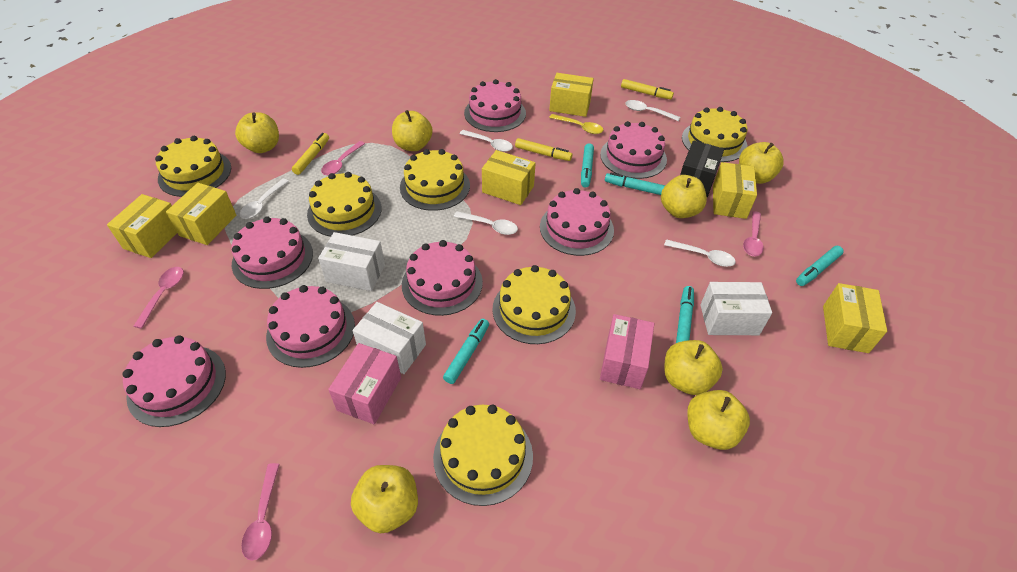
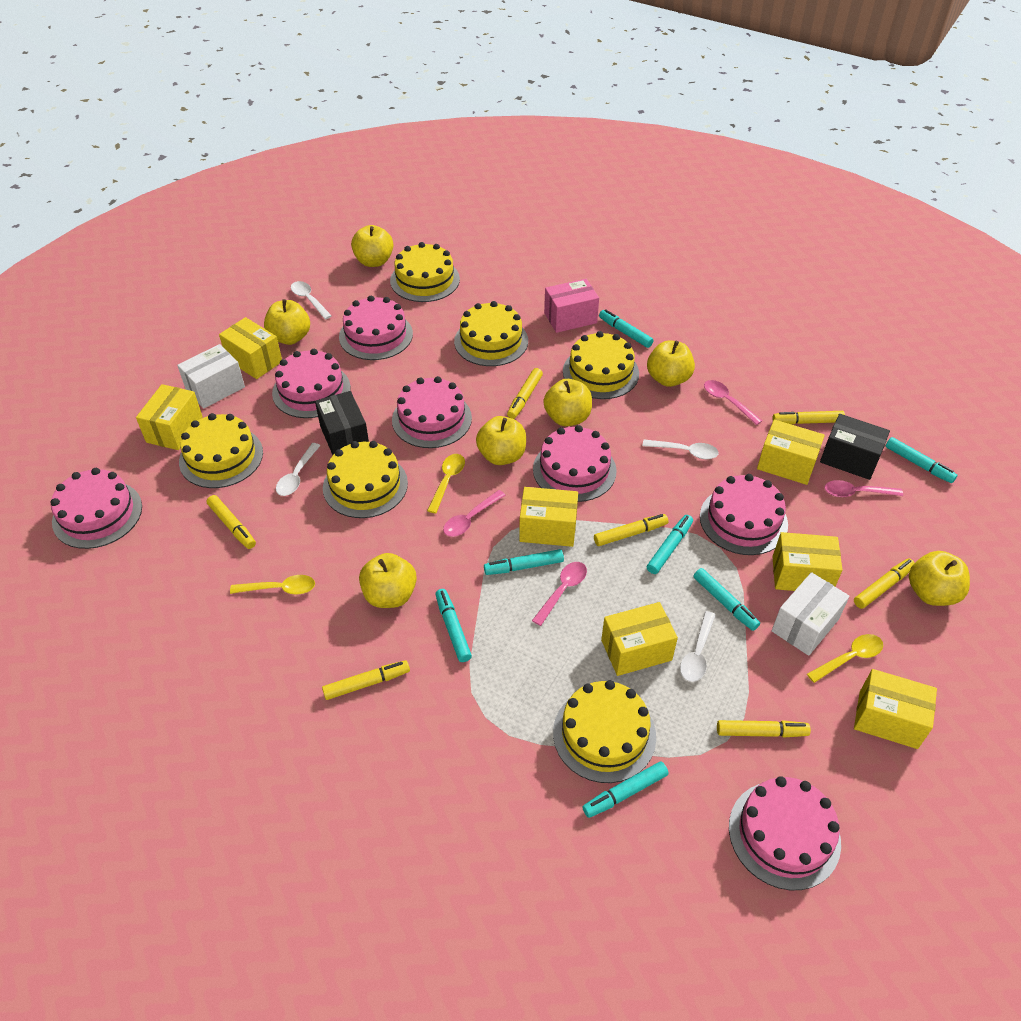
black box: [680,141,724,197] = 1 -> [315,391,369,455] [820,414,890,480] = 2
pink box: [328,343,401,424] [600,314,654,389] = 2 -> [544,279,599,333] = 1
turquoise marker: [443,319,489,384] [581,143,594,188] [605,172,665,195] [676,286,694,343] [796,246,844,286] = 5 -> [435,589,472,662] [484,549,564,575] [583,761,669,818] [599,309,654,348] [647,515,693,574] [693,568,760,631] [886,437,957,483] = 7
white box: [318,232,385,291] [353,302,426,374] [700,282,772,335] = 3 -> [177,344,245,409] [772,572,850,656] = 2
white spoon: [240,179,289,219] [454,211,518,235] [460,130,513,152] [625,100,680,121] [664,239,736,267] = 5 -> [276,443,321,496] [291,281,332,319] [642,439,719,459] [680,611,716,682] = 4
yellow box: [107,194,177,258] [166,183,236,245] [482,150,535,205] [549,73,594,117] [713,162,757,219] [823,283,887,353] = 6 -> [136,384,203,450] [219,317,282,379] [519,487,578,547] [601,602,678,676] [757,420,825,485] [772,532,842,591] [854,669,937,749] = 7
yellow marker: [292,133,329,175] [515,138,572,161] [621,79,674,99] = 3 -> [207,495,256,549] [322,660,410,700] [507,368,543,419] [594,514,668,546] [717,720,811,738] [772,411,845,425] [854,559,915,609] = 7
yellow spoon: [549,114,603,134] = 1 -> [230,575,315,595] [427,454,465,514] [807,634,883,683] = 3

